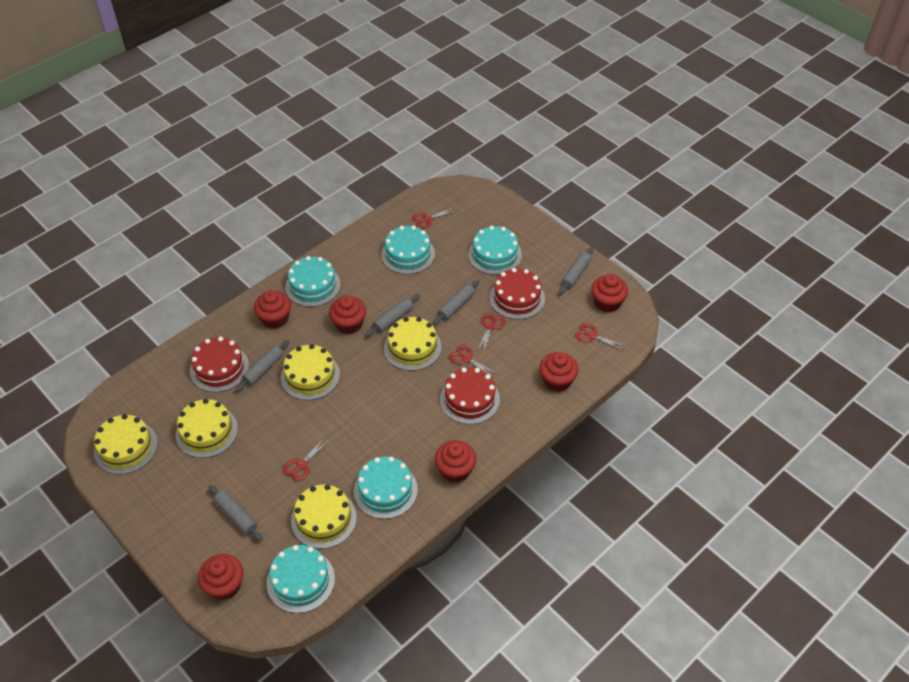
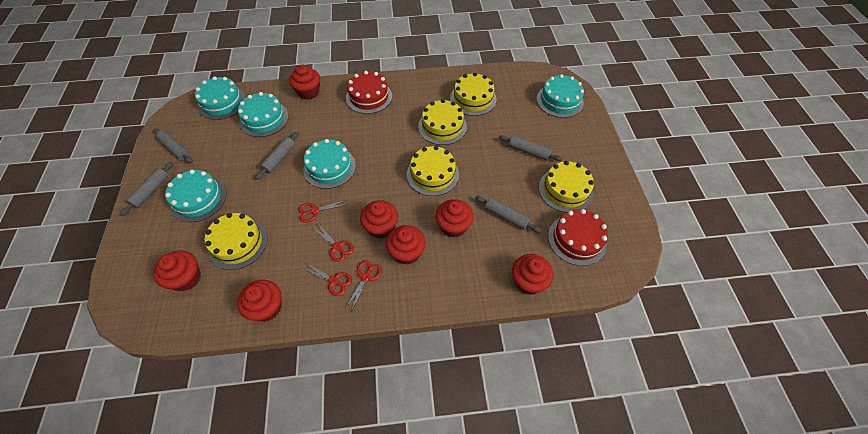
red cake: [190,337,249,392] [440,367,500,424] [489,268,545,319] = 3 -> [346,71,392,114] [548,209,608,266] = 2
red cupcake: [198,554,244,600] [254,290,291,329] [329,296,366,334] [435,440,476,483] [539,352,578,392] [591,274,628,312] = 6 -> [153,250,201,291] [237,280,282,322] [289,64,320,100] [360,200,398,239] [386,225,426,265] [435,199,474,237] [512,254,553,295] = 7
red scissors: [283,437,330,481] [412,207,458,229] [449,345,497,378] [477,313,505,352] [575,323,626,351] = 5 -> [298,200,348,223] [301,263,352,296] [313,226,354,262] [345,261,382,310] = 4

